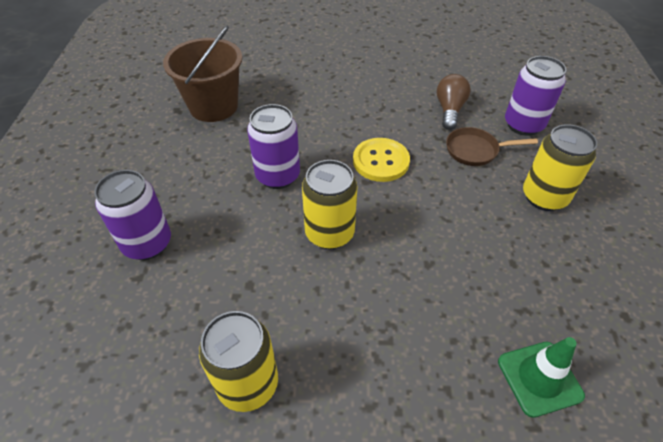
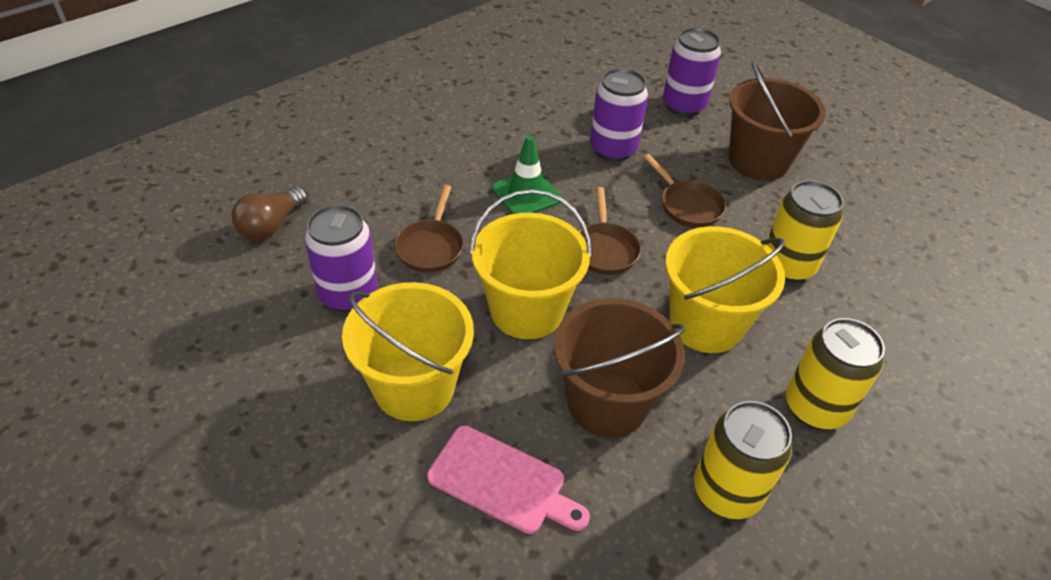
brown bucket: [163,26,242,122] = 1 -> [554,298,685,438] [729,61,826,181] = 2
brown pan: [446,127,538,166] = 1 -> [394,185,464,273] [579,187,641,275] [643,154,726,228] = 3
pink cutting board: none = 0 -> [427,426,590,534] = 1
yellow bucket: none = 0 -> [342,282,474,421] [470,189,592,339] [665,226,785,353] = 3
yellow button: [353,138,410,182] = 1 -> none = 0

